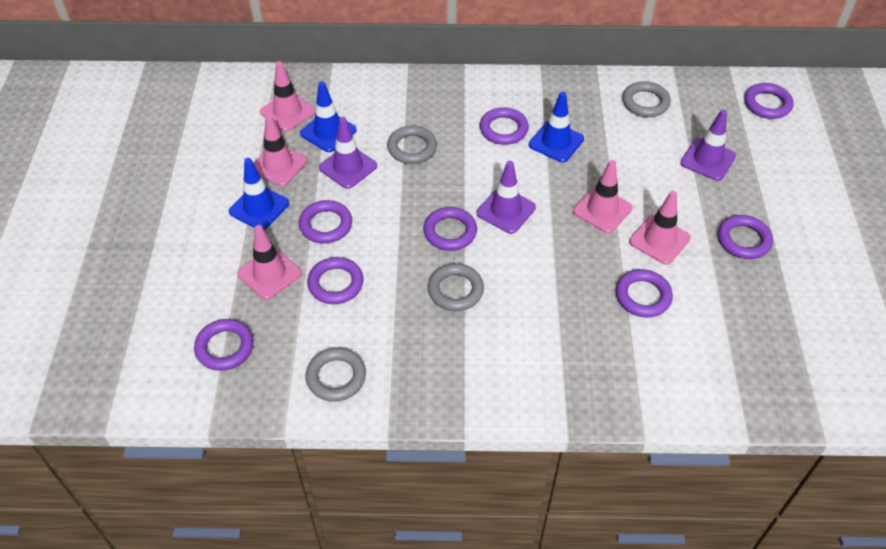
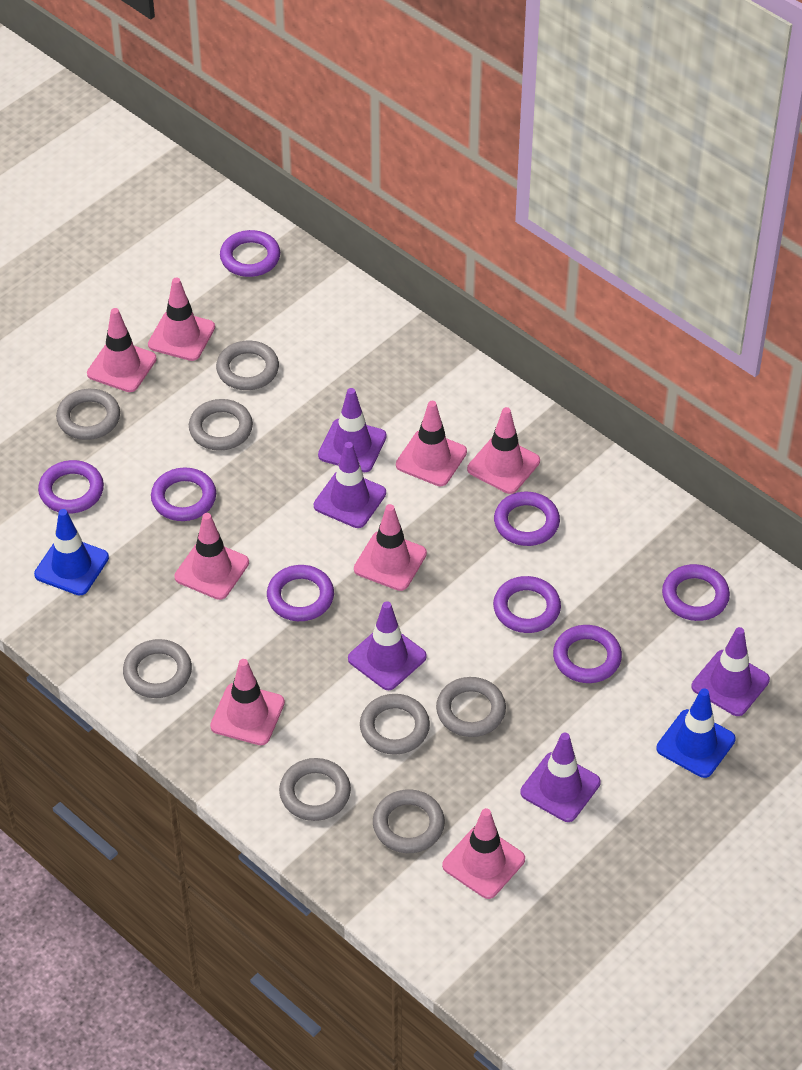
blue traffic cone: [229,158,289,230] [300,81,357,152] [529,91,584,162] = 3 -> [34,509,109,596] [656,688,736,778] = 2
grey ring: [306,348,366,402] [387,125,437,164] [428,263,484,311] [622,81,671,117] = 4 -> [56,389,120,440] [123,639,192,698] [189,399,253,451] [216,341,279,390] [279,758,351,821] [360,694,430,755] [373,789,445,853] [436,677,506,737] = 8
pink traffic cone: [238,225,302,300] [254,115,307,186] [260,61,315,132] [573,160,633,233] [629,191,691,265] = 5 -> [87,308,157,392] [148,278,215,361] [174,513,249,600] [210,659,285,745] [354,504,427,591] [396,401,467,486] [442,808,525,899] [467,407,540,494] = 8
purple traffic cone: [319,117,377,189] [476,161,536,234] [680,109,736,181] = 3 -> [314,442,386,528] [318,388,387,472] [348,601,427,690] [520,733,601,822] [692,627,770,716] = 5

